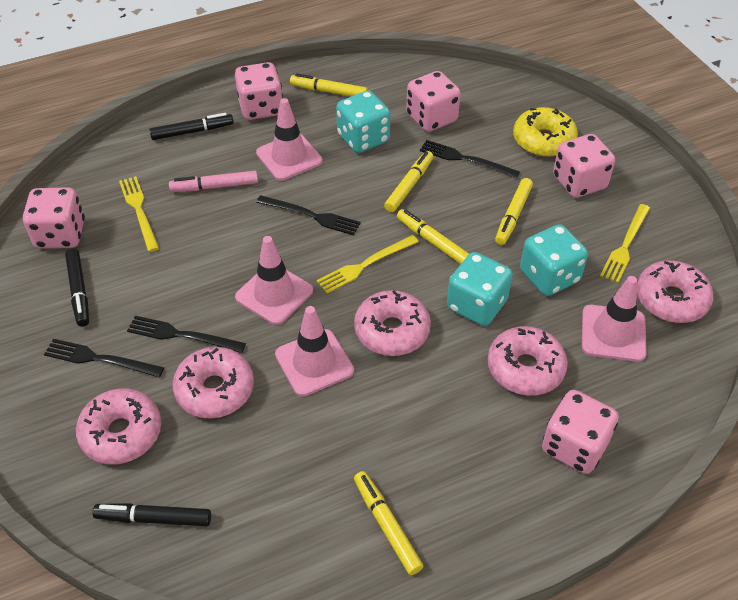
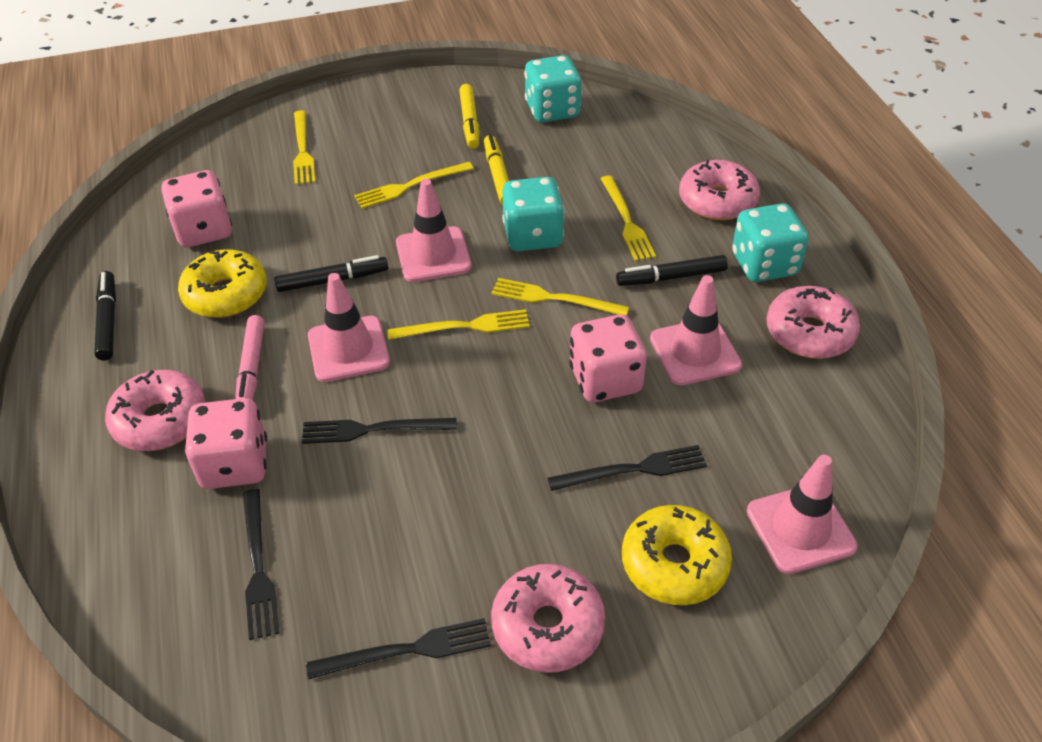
pink dice: [23,187,85,249] [235,62,283,120] [406,71,461,132] [542,390,619,474] [553,134,615,198] = 5 -> [162,170,232,248] [184,398,267,489] [569,314,647,403] = 3
pink donut: [76,388,161,464] [173,347,254,419] [354,290,431,356] [488,326,568,396] [637,261,713,323] = 5 -> [105,370,206,451] [491,564,605,673] [679,160,760,220] [767,286,860,359] = 4
yellow donut: [513,107,578,157] = 1 -> [178,249,267,318] [622,505,732,605] = 2
yellow fork: [119,176,159,252] [317,235,419,294] [600,204,650,283] = 3 -> [293,110,316,185] [354,162,474,209] [387,309,530,340] [492,278,629,316] [600,175,656,261] = 5
yellow marker: [290,73,368,96] [354,471,423,575] [384,151,433,212] [397,209,469,264] [495,178,533,245] = 5 -> [459,84,479,149] [484,135,509,205] = 2

